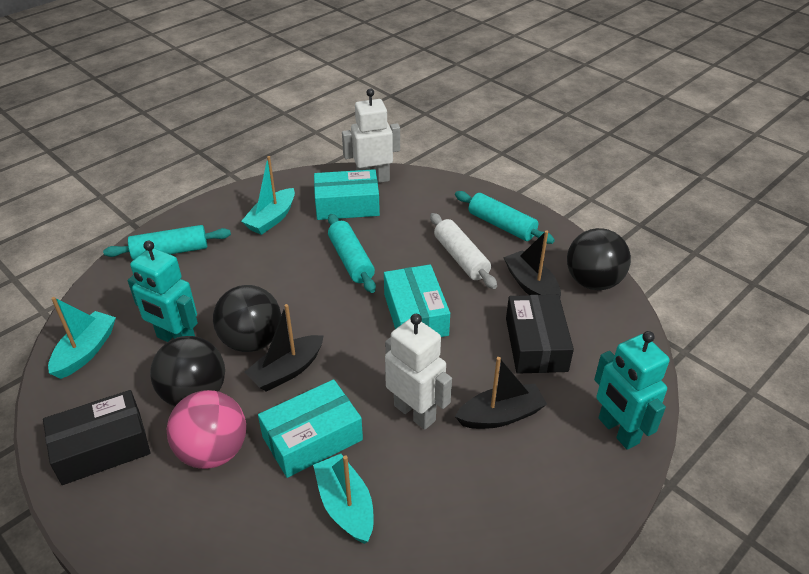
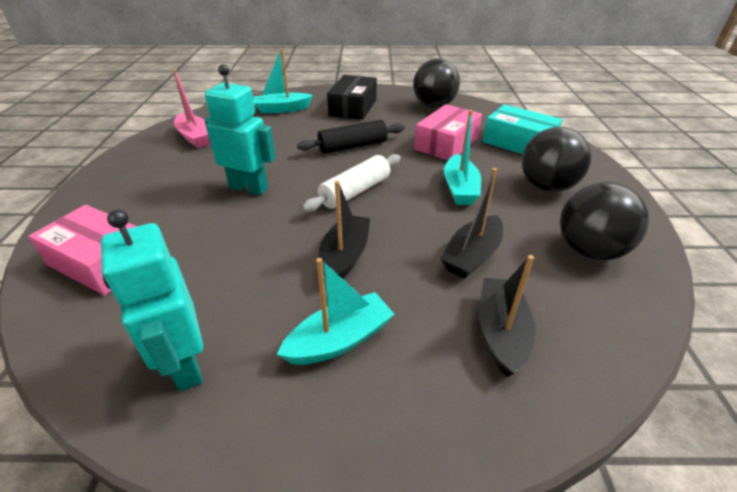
black box: [43,390,151,485] [506,295,574,374] = 2 -> [327,75,377,120] = 1
black rolling pin: none = 0 -> [297,120,405,154] = 1
pink ball: [166,390,246,469] = 1 -> none = 0
pink boat: none = 0 -> [173,69,210,148] = 1
pink box: none = 0 -> [28,205,137,295] [414,104,482,160] = 2
turquoise box: [258,379,363,478] [314,169,380,220] [384,264,450,337] = 3 -> [483,104,562,154] = 1
turquoise rolling pin: [103,225,231,260] [328,214,376,293] [455,191,555,244] = 3 -> none = 0
white robot: [342,89,400,183] [385,314,452,430] = 2 -> none = 0

